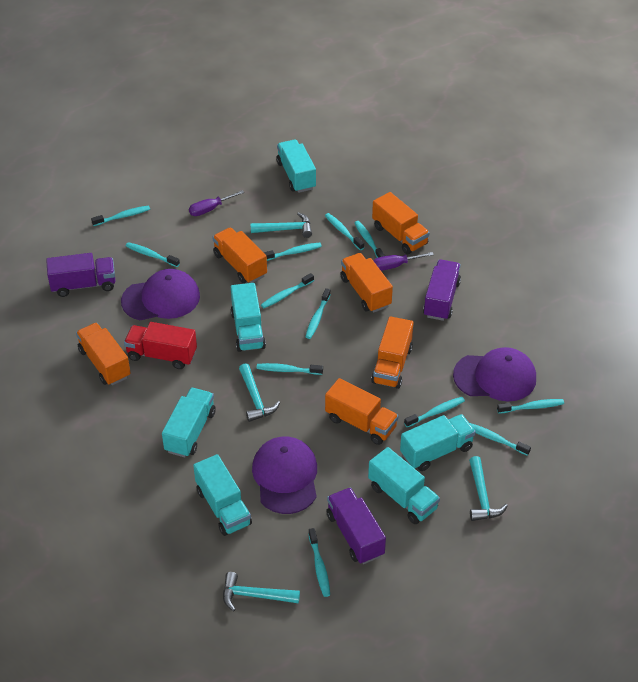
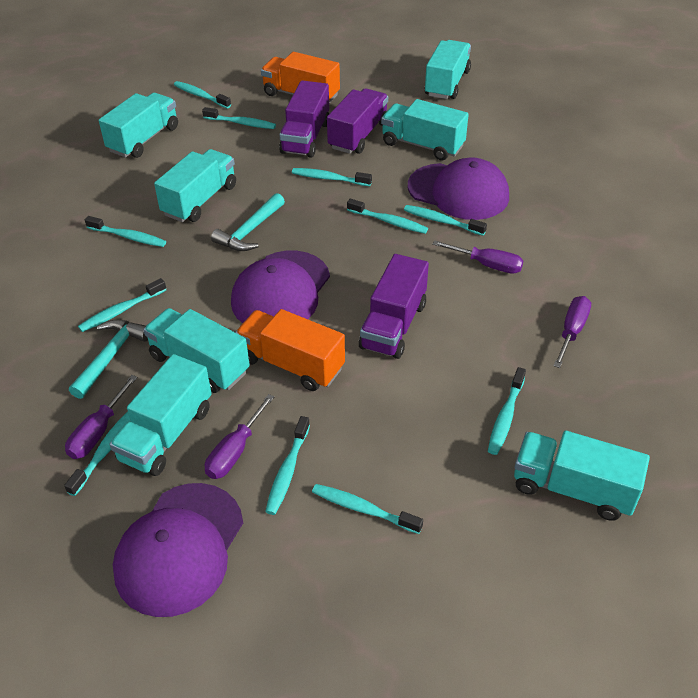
orange truck: [76,323,131,385] [213,228,267,283] [325,378,399,445] [340,253,393,312] [371,316,413,389] [372,192,430,254] = 6 -> [235,309,345,391] [261,52,340,104] = 2
purple screwdriver: [189,190,245,216] [374,252,434,271] = 2 -> [65,375,138,459] [205,394,274,479] [432,240,523,274] [553,296,591,368] = 4
red truck: [124,322,197,369] = 1 -> none = 0
turquoise hammer: [223,572,300,611] [239,363,280,422] [250,212,312,238] [469,456,508,521] = 4 -> [69,319,148,399] [211,193,285,251] = 2
turquoise toothbrush: [91,205,150,226] [126,242,180,267] [257,363,323,375] [261,273,314,308] [264,242,322,261] [305,288,331,339] [309,528,330,597] [325,213,364,250] [354,221,385,258] [404,397,465,427] [470,423,531,456] [497,399,564,414] = 12 -> [64,412,131,496] [78,278,167,332] [85,216,166,247] [174,81,231,109] [202,107,276,129] [265,416,310,515] [292,168,372,186] [312,484,423,534] [347,199,428,234] [404,205,487,236] [488,367,526,455] = 11
turquoise truck: [162,388,216,457] [193,454,252,536] [230,283,266,352] [276,139,316,193] [368,447,440,524] [400,414,476,471] = 6 -> [99,93,178,158] [109,354,212,476] [143,308,250,393] [154,149,236,222] [381,99,469,161] [425,40,471,99] [514,431,650,521] = 7

